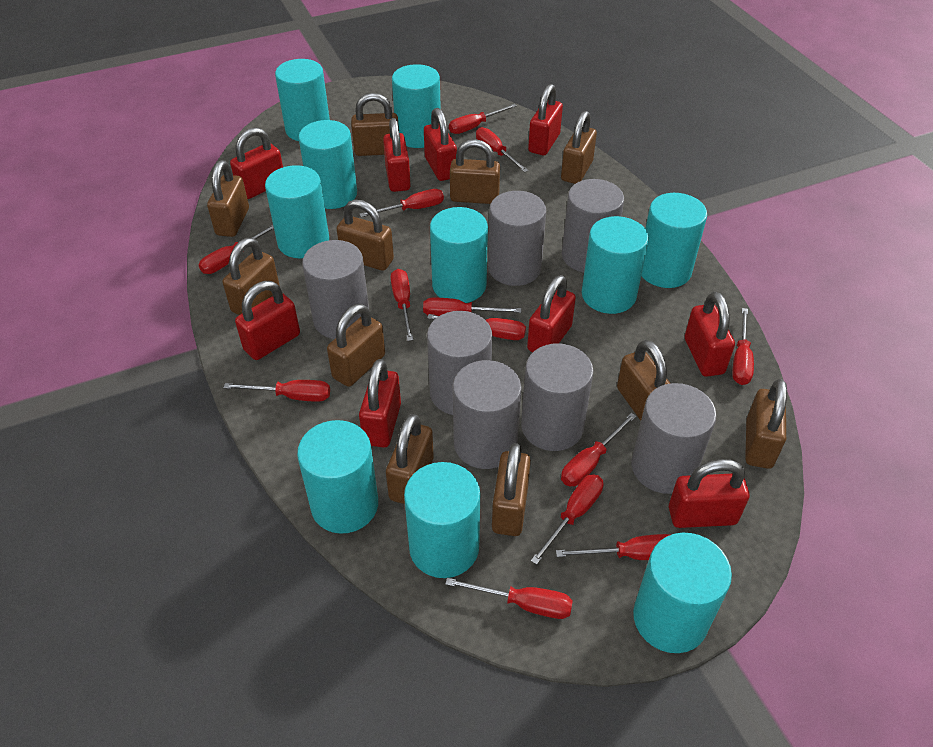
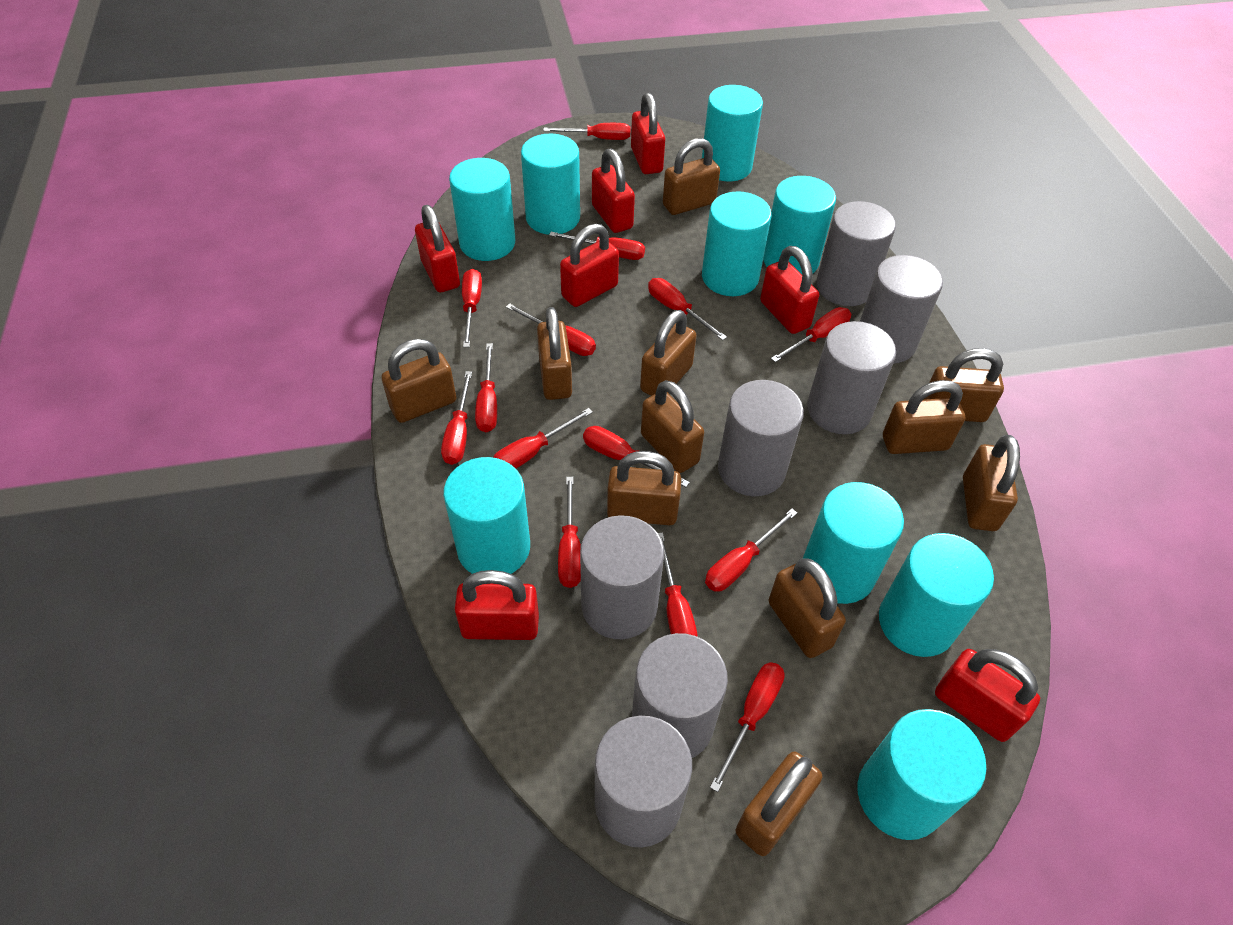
red padlock: [230,127,283,199] [235,281,300,360] [359,359,401,448] [383,118,411,192] [424,108,457,181] [527,275,576,352] [528,84,563,155] [669,459,749,528] [685,292,735,377] = 9 -> [415,205,460,292] [455,570,539,640] [560,224,619,307] [592,149,635,233] [631,93,665,174] [760,246,819,334] [935,649,1040,742] = 7
red screwdriver: [199,225,274,274] [223,380,330,402] [359,189,444,217] [391,269,413,341] [423,298,521,316] [427,314,526,340] [445,578,573,619] [449,104,517,134] [476,127,529,172] [531,474,603,565] [556,534,670,560] [561,413,636,486] [732,308,754,385] = 13 -> [441,371,472,465] [462,269,482,347] [475,343,497,432] [493,408,593,469] [506,303,596,356] [543,123,631,140] [549,232,645,260] [558,477,581,588] [583,426,690,487] [648,278,727,340] [658,532,698,637] [705,509,797,592] [710,662,785,792] [771,307,851,362] = 14
turquoise cylinder: [265,165,329,258] [275,59,330,141] [297,420,378,534] [298,120,357,209] [392,64,441,148] [404,462,480,578] [430,207,488,303] [582,216,649,314] [633,533,732,653] [641,193,707,288] = 10 -> [443,457,530,574] [449,158,515,261] [521,134,580,235] [702,85,763,181] [702,191,772,296] [763,176,836,274] [803,482,904,604] [858,709,986,840] [879,533,994,657] = 9

